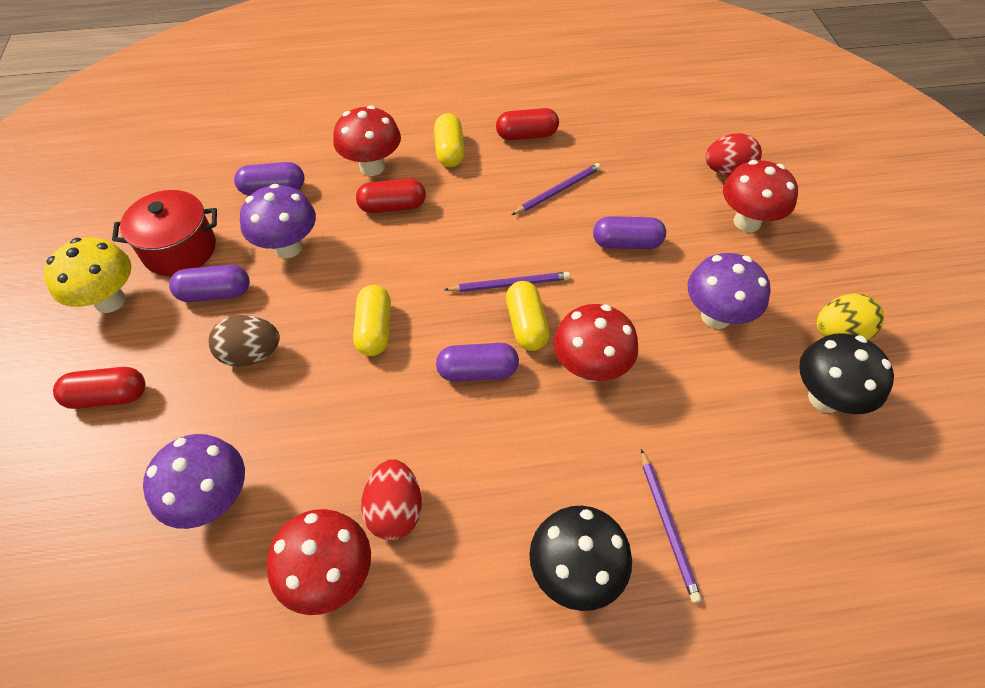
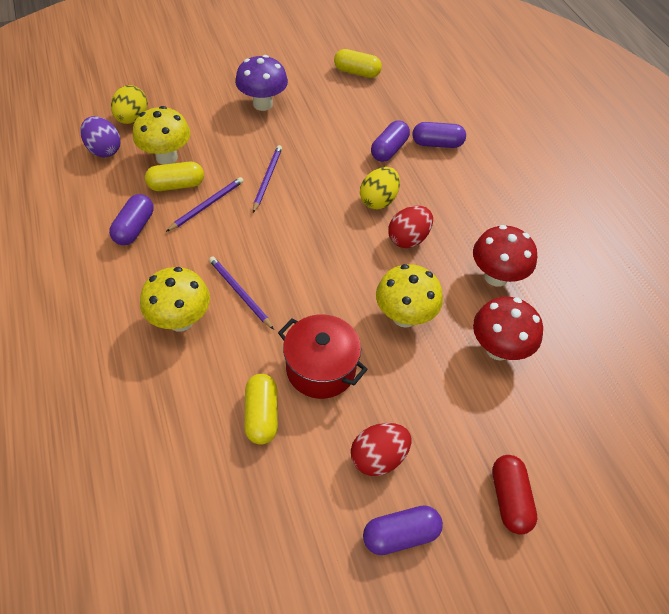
black mushroom: [529,506,632,611] [799,333,894,414] = 2 -> none = 0
brown egg: [209,315,280,367] = 1 -> none = 0
purple egg: none = 0 -> [80,116,120,157] = 1
purple mushroom: [143,434,245,529] [240,184,316,258] [688,253,770,329] = 3 -> [235,55,288,111] = 1
red capsule: [53,367,145,409] [356,179,426,213] [496,108,559,140] = 3 -> [492,455,537,535] = 1
red mushroom: [267,509,371,615] [333,105,401,176] [553,304,638,382] [723,160,798,232] = 4 -> [473,225,537,287] [473,297,543,361] = 2
yellow egg: [816,293,884,340] = 1 -> [111,85,148,124] [360,167,400,209] = 2
yellow mushroom: [44,237,131,313] = 1 -> [133,106,191,165] [140,267,210,332] [376,264,443,328] = 3

